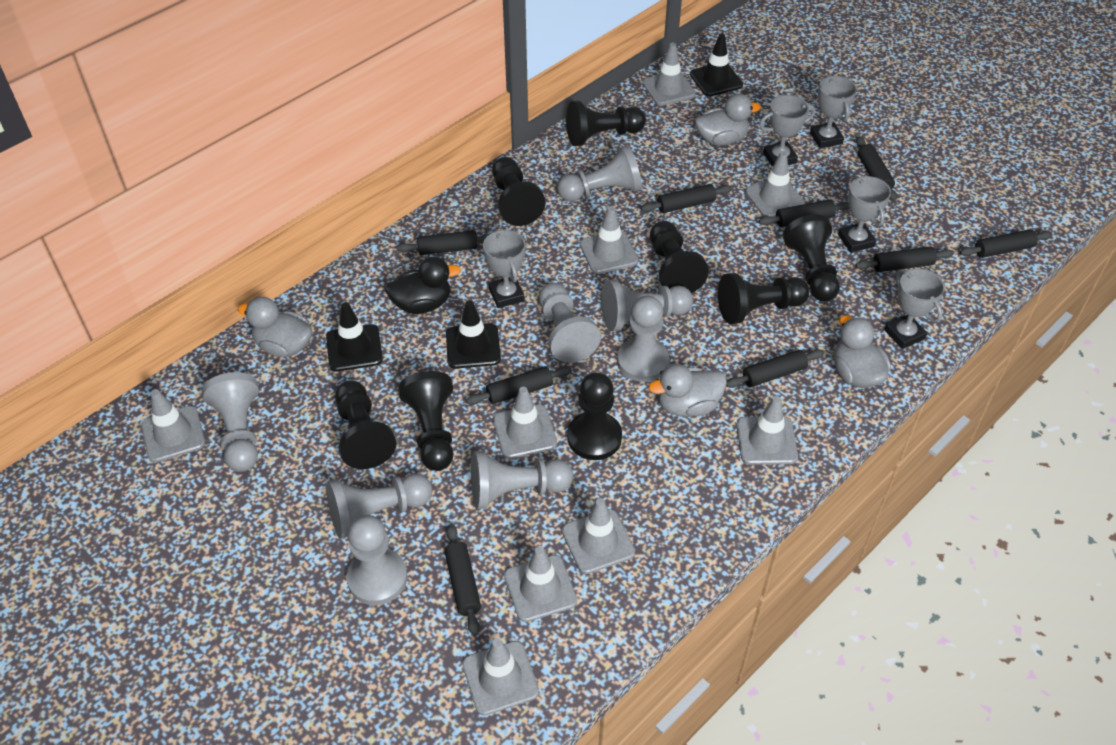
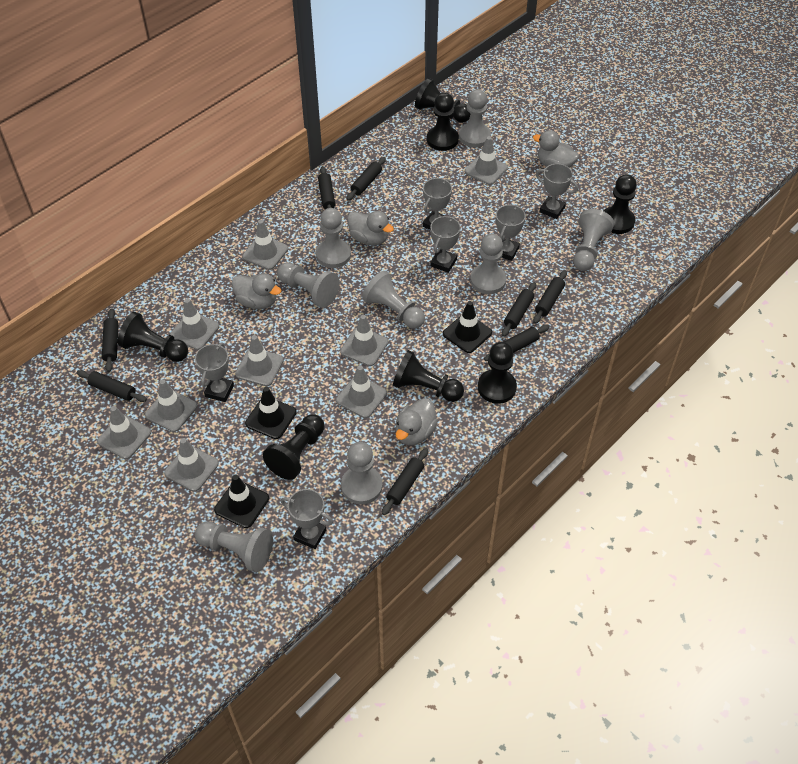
black duck: [385,257,461,314] = 1 -> none = 0
black pawn: [335,380,396,469] [398,371,453,471] [492,157,546,226] [566,101,646,146] [567,372,622,460] [650,221,709,293] [718,273,810,324] [783,214,840,301] = 8 -> [118,312,188,362] [263,414,324,480] [393,350,464,402] [415,78,471,123] [427,93,459,151] [478,342,517,404] [603,174,637,234] = 7
black rolling pin: [397,230,491,255] [445,524,481,636] [466,366,572,405] [641,184,732,213] [726,349,824,388] [759,200,849,227] [855,246,954,272] [856,136,897,201] [960,229,1053,258] = 9 -> [77,370,147,402] [102,309,119,372] [318,166,335,209] [347,157,386,201] [382,448,428,515] [484,325,550,361] [502,282,536,337] [533,270,567,324] = 8
grey trophy: [483,229,525,308] [759,95,815,167] [810,76,857,148] [838,176,891,253] [884,269,945,349] = 5 -> [195,343,234,402] [281,489,333,549] [423,178,452,230] [430,216,461,273] [496,205,526,261] [536,164,578,219] = 6

